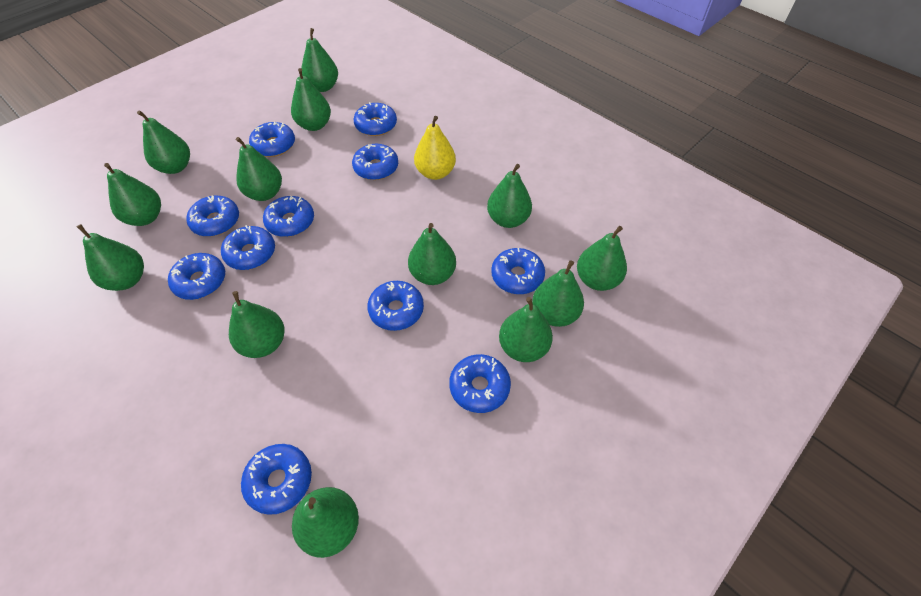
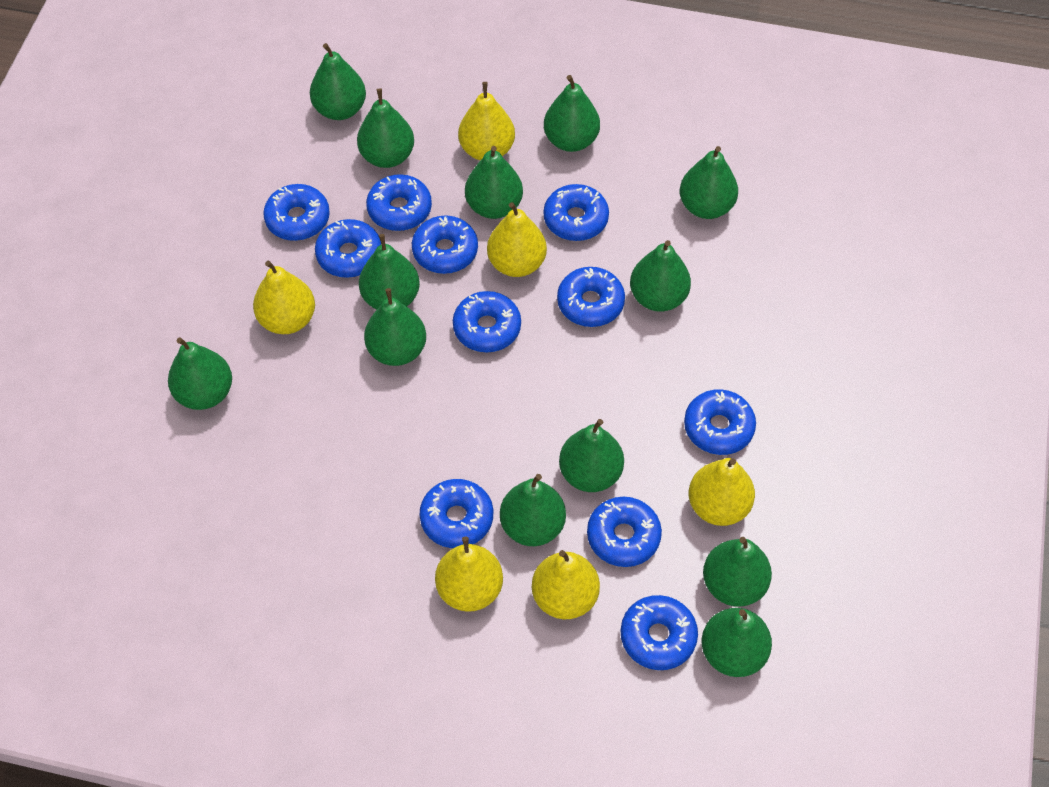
yellow pear: [414,116,456,180] = 1 -> [253,261,315,334] [435,536,503,612] [458,82,515,160] [487,202,547,277] [532,550,600,619] [689,458,755,526] = 6

